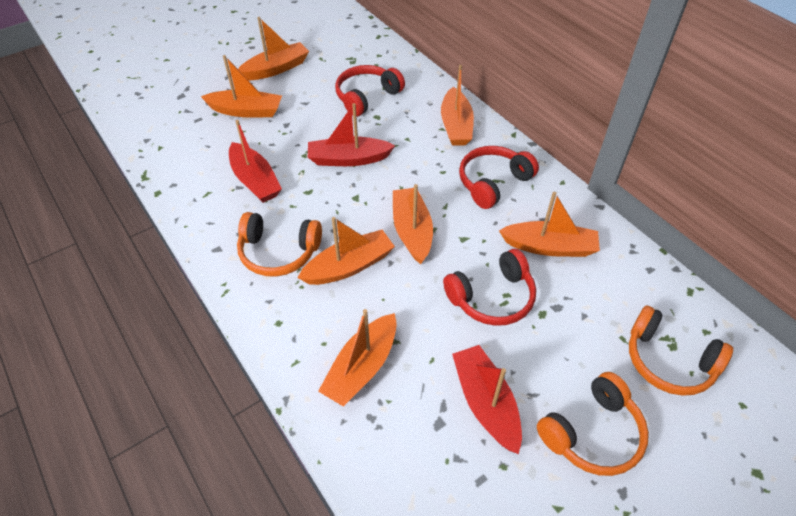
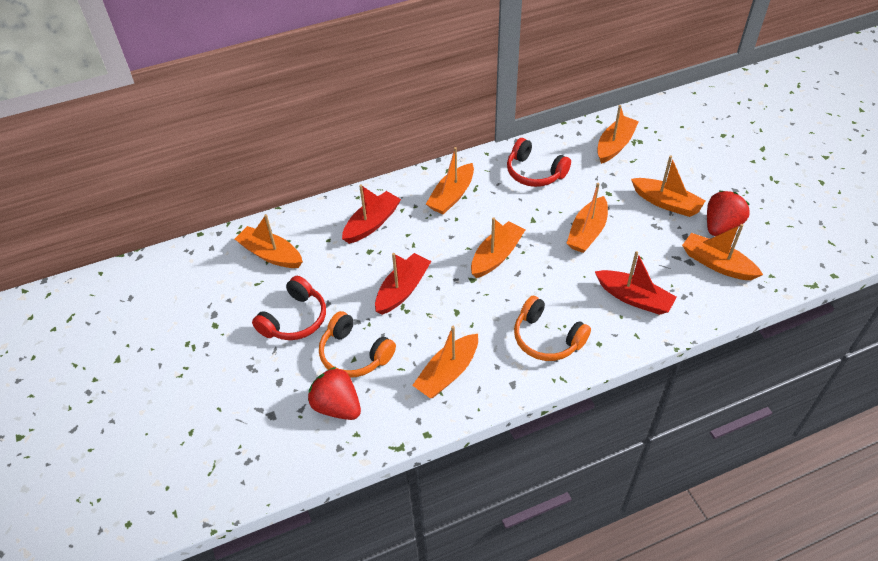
orange boat: [201,55,282,117] [238,17,309,80] [297,217,395,285] [318,309,397,407] [393,184,433,264] [441,65,474,146] [499,192,600,257] = 7 -> [235,214,303,268] [412,326,478,398] [426,147,474,214] [471,217,525,278] [566,183,608,253] [597,105,639,164] [631,155,706,217] [682,224,763,280] = 8
orange headphones: [237,212,322,277] [537,372,649,476] [629,305,733,396] = 3 -> [319,311,396,377] [514,296,591,361] = 2
red headphones: [335,65,405,117] [443,249,536,326] [459,146,539,209] = 3 -> [252,276,326,340] [507,138,571,187] = 2
red strawberry: none = 0 -> [308,367,361,420] [707,191,750,236] = 2

